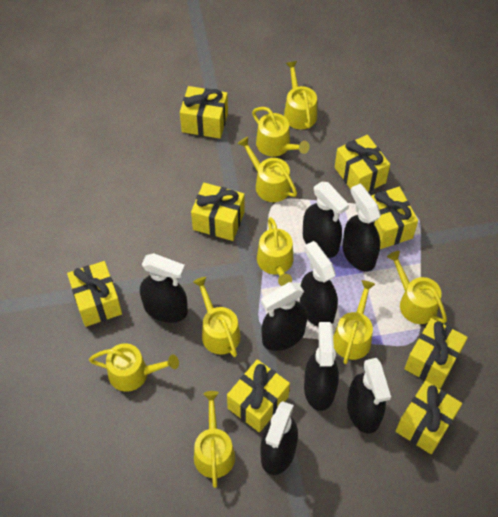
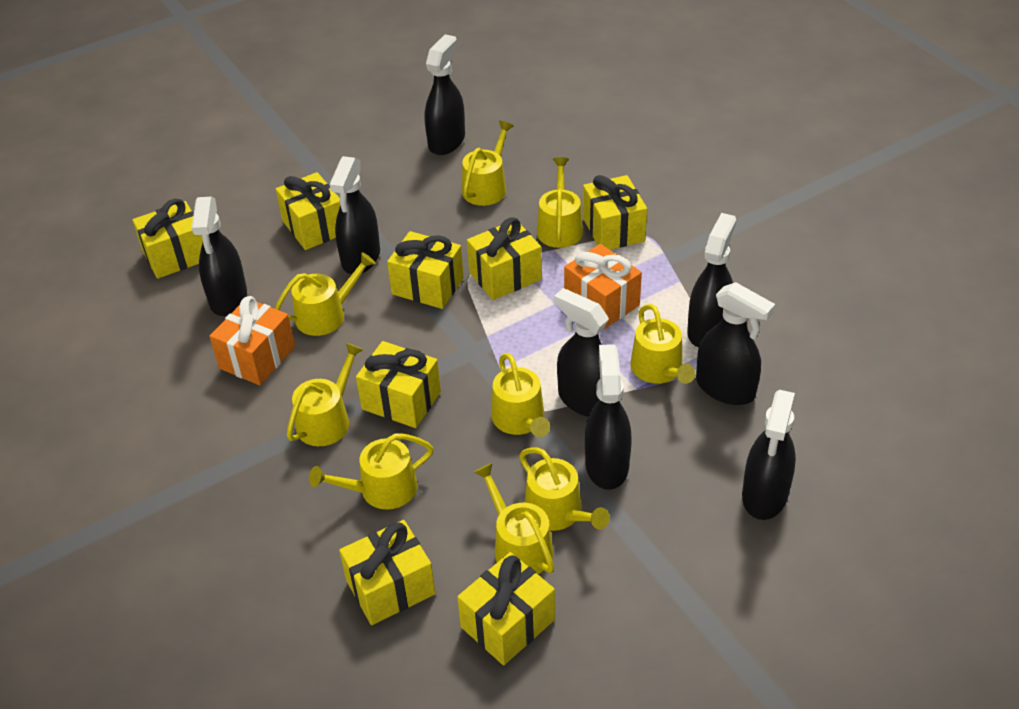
orange gift: none = 0 -> [210,296,295,385] [564,244,642,329] = 2

